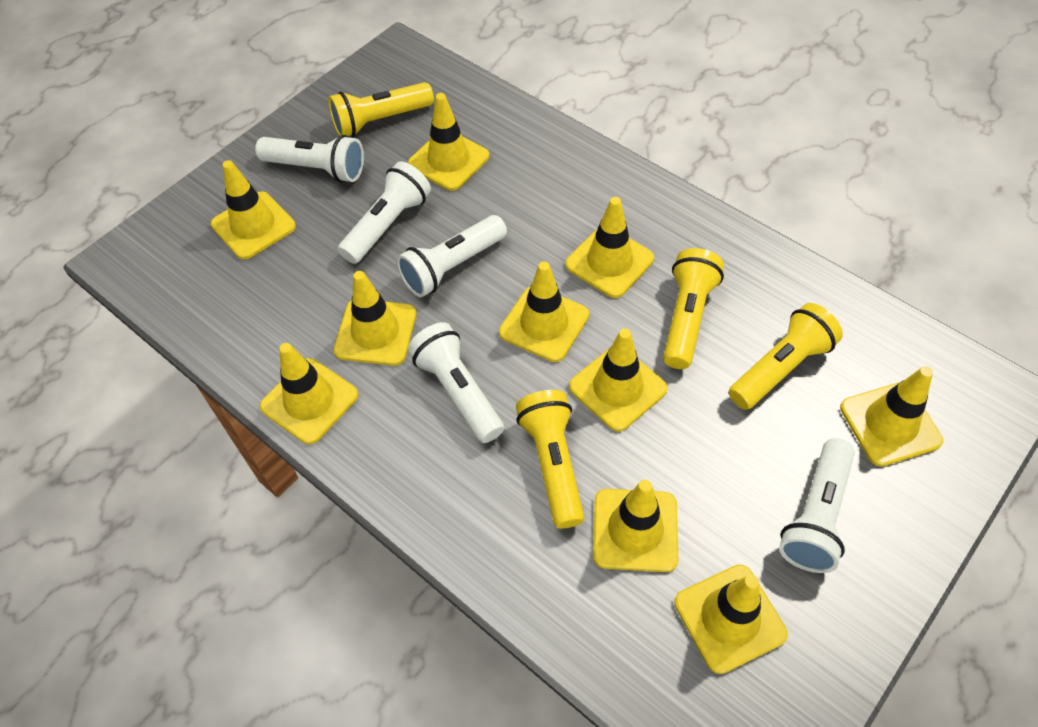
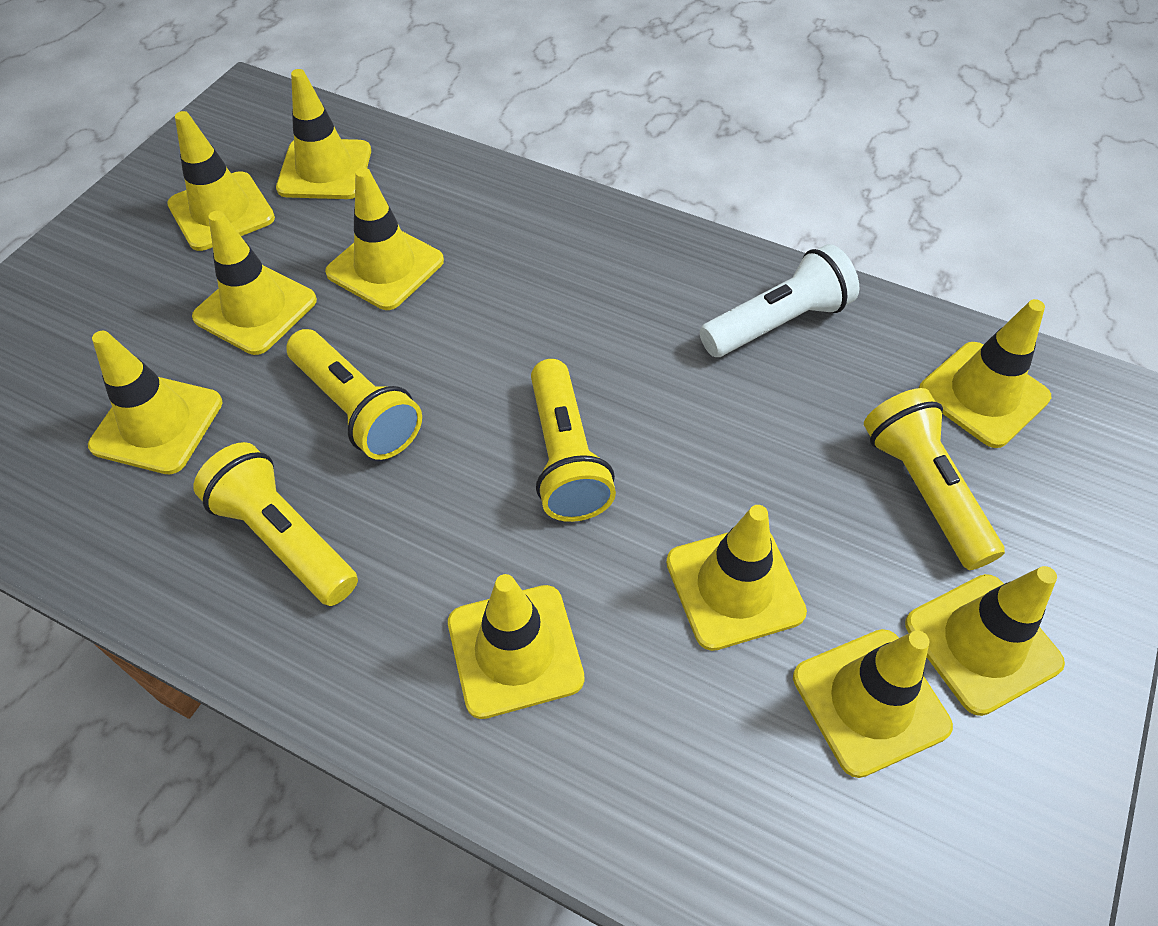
white flashlight: [255,135,364,182] [338,161,431,264] [396,215,507,297] [408,322,504,443] [779,438,855,573] = 5 -> [700,244,859,357] = 1

